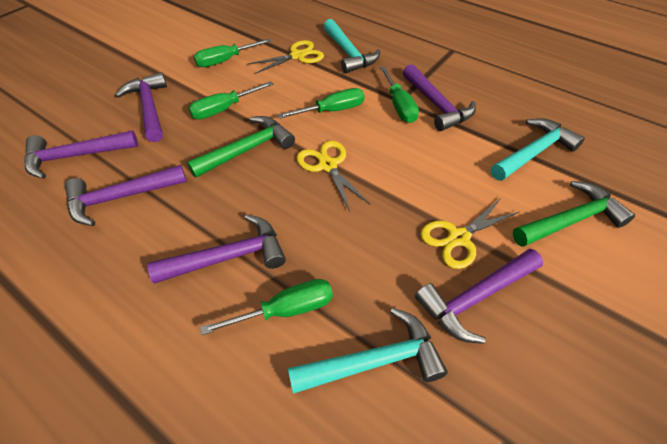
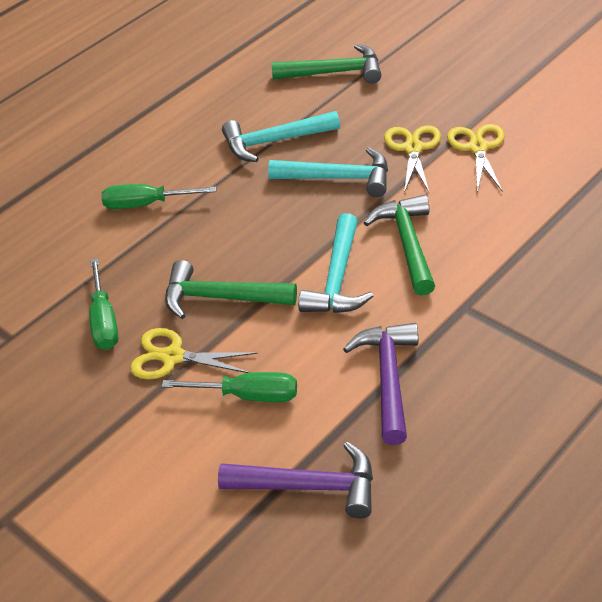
green hammer: [187,116,295,178] [513,181,635,247] = 2 -> [165,260,297,319] [271,44,381,84] [364,195,435,296] = 3
green screwdriver: [188,81,274,120] [193,39,271,67] [200,279,333,335] [277,88,364,119] [380,66,419,123] = 5 -> [89,258,118,350] [101,184,216,209] [161,372,297,402] = 3
purple hammer: [24,130,138,179] [65,165,187,226] [115,72,167,142] [147,214,286,284] [403,64,476,131] [415,249,543,344] = 6 -> [218,442,373,519] [343,323,418,445] = 2

